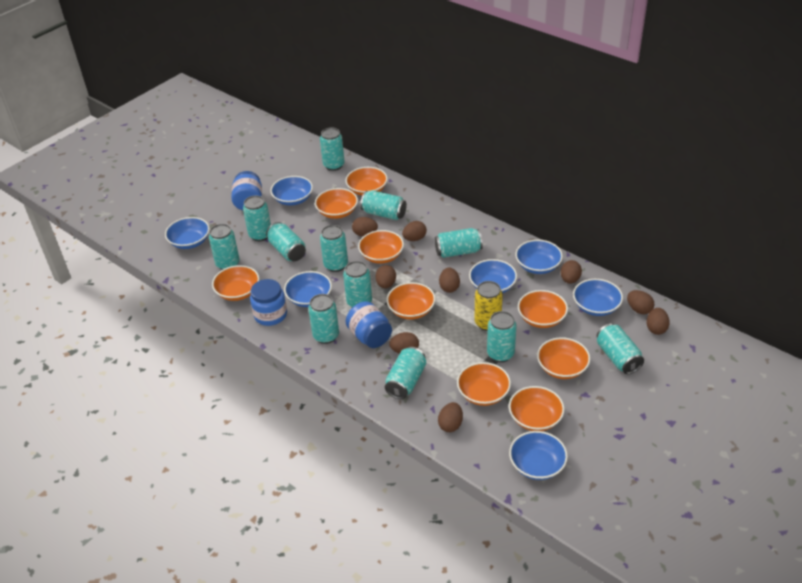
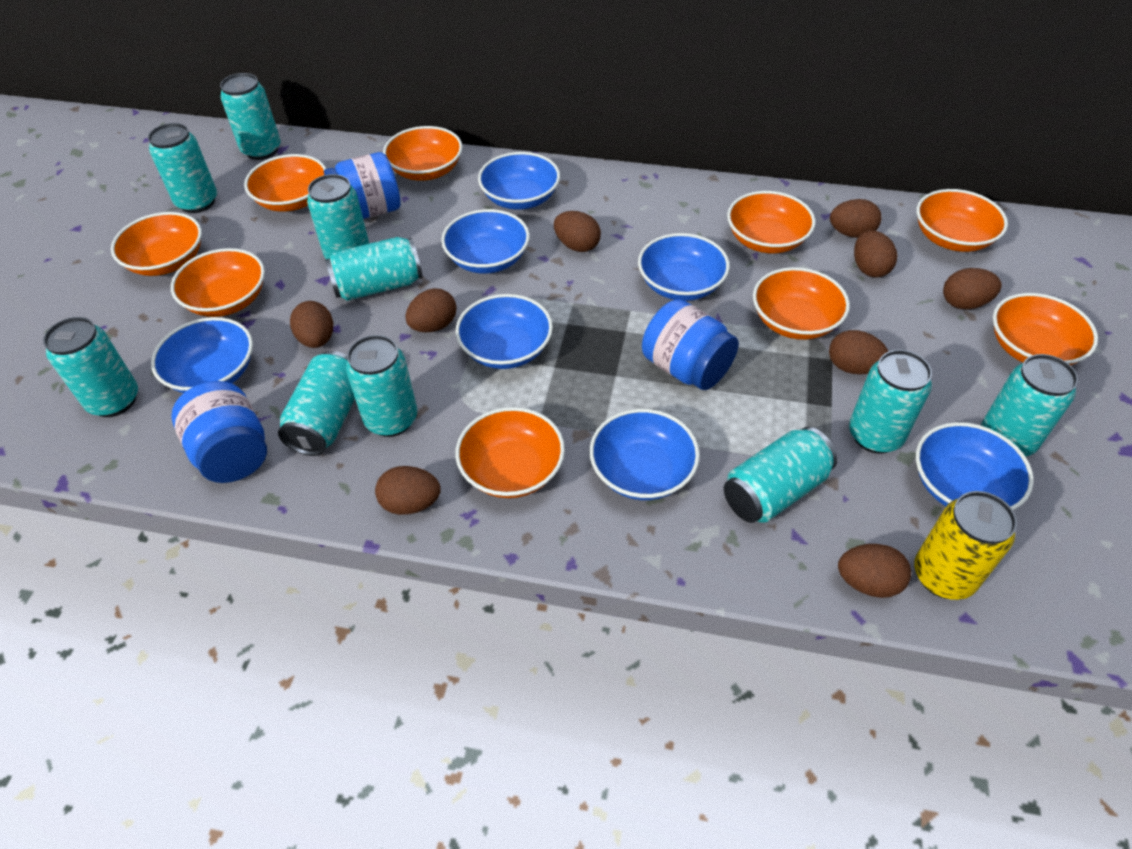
turquoise can: [209,224,240,270] [243,195,271,241] [266,222,306,261] [308,294,339,344] [320,128,345,171] [320,225,348,272] [343,261,372,307] [360,190,407,220] [385,347,426,399] [435,228,483,258] [487,311,517,362] [597,324,644,374] = 12 -> [43,317,138,417] [148,123,217,213] [220,73,281,160] [278,351,355,456] [307,174,369,259] [325,237,423,301] [346,335,417,437] [724,427,837,523] [849,350,932,454] [981,354,1078,456] = 10

